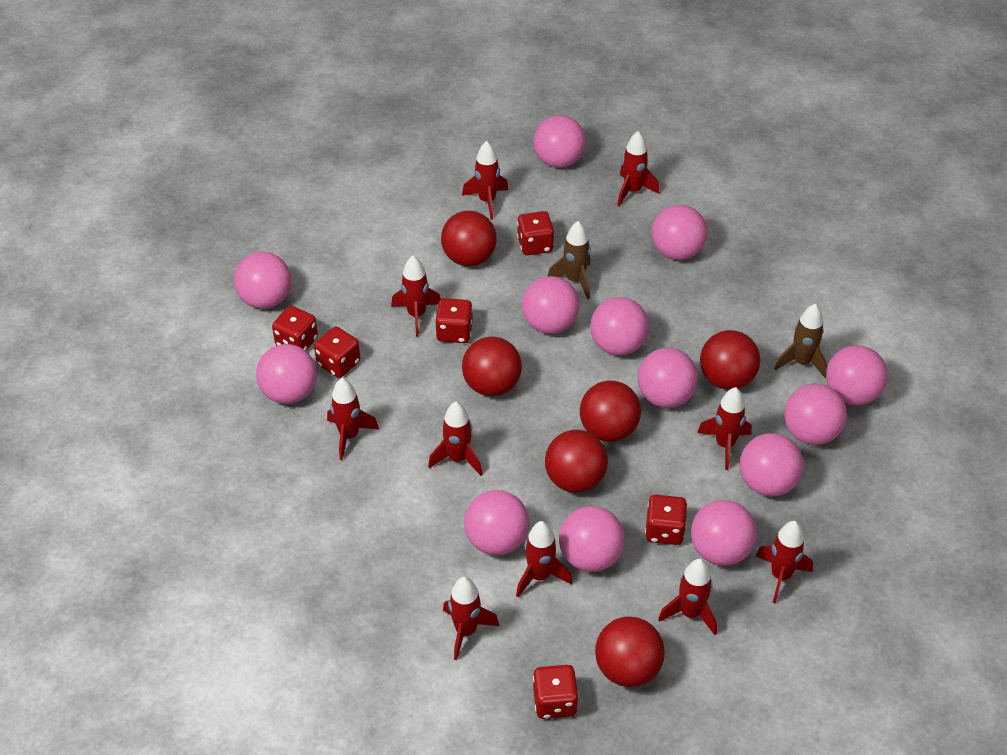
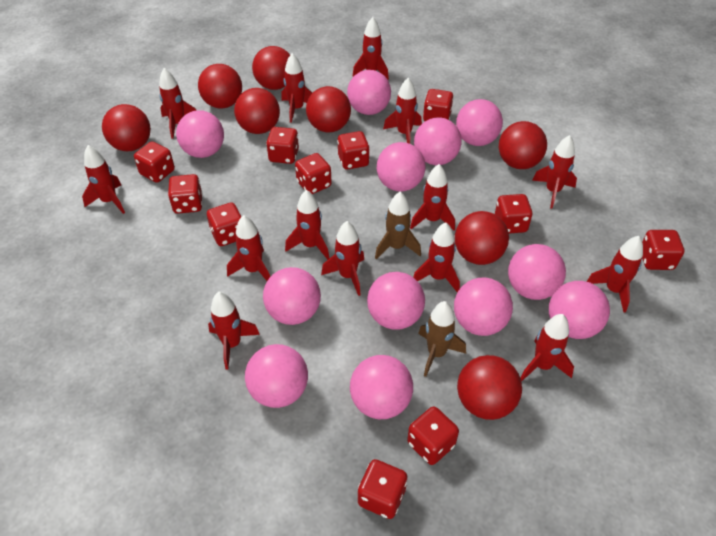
pink ball: [234,252,291,309] [256,344,317,404] [464,490,529,555] [522,276,580,334] [533,115,586,168] [559,506,625,572] [590,297,649,356] [637,348,698,408] [652,205,707,260] [691,500,757,566] [740,433,804,496] [784,384,847,445] [826,345,888,405] = 13 -> [176,110,224,158] [245,344,308,408] [263,267,321,325] [347,70,391,115] [350,355,413,419] [367,272,425,330] [377,142,425,192] [414,117,461,165] [454,277,513,336] [456,99,503,146] [508,244,566,300] [549,281,610,339] = 12
red ball: [441,211,497,266] [462,336,522,396] [545,430,608,493] [580,381,641,442] [595,617,665,687] [700,330,760,390] = 6 -> [102,104,151,151] [198,64,242,109] [234,88,280,134] [252,46,290,90] [306,86,351,133] [455,211,509,265] [457,355,522,420] [499,121,547,169] = 8
red dice: [272,306,318,351] [314,327,360,378] [435,298,473,343] [517,211,554,255] [533,665,579,719] [645,495,687,545] = 6 -> [134,141,175,183] [168,174,203,214] [207,202,241,246] [266,127,299,164] [295,153,332,194] [337,131,370,170] [358,459,407,519] [407,406,459,465] [423,89,454,121] [495,194,533,233] [642,230,684,270] = 11
red rocket: [327,378,379,460] [391,256,440,337] [428,402,482,476] [443,577,499,660] [462,141,508,220] [516,521,572,597] [617,131,659,207] [658,559,717,635] [697,387,752,470] [756,521,813,604] = 10 -> [82,145,125,214] [159,68,197,139] [208,292,260,370] [227,215,270,281] [281,53,312,123] [285,190,330,260] [321,221,364,296] [353,17,389,80] [383,78,422,144] [410,164,455,231] [413,222,460,292] [521,314,574,382] [532,135,577,208] [586,236,643,313] = 14

